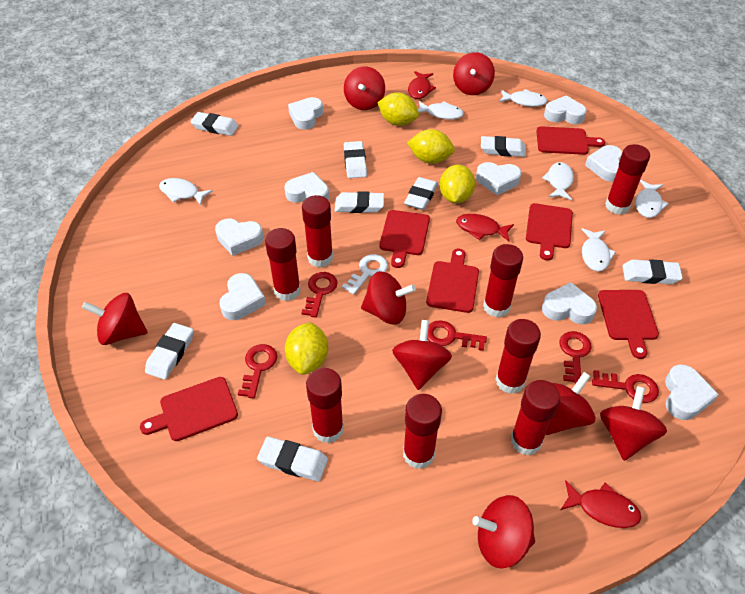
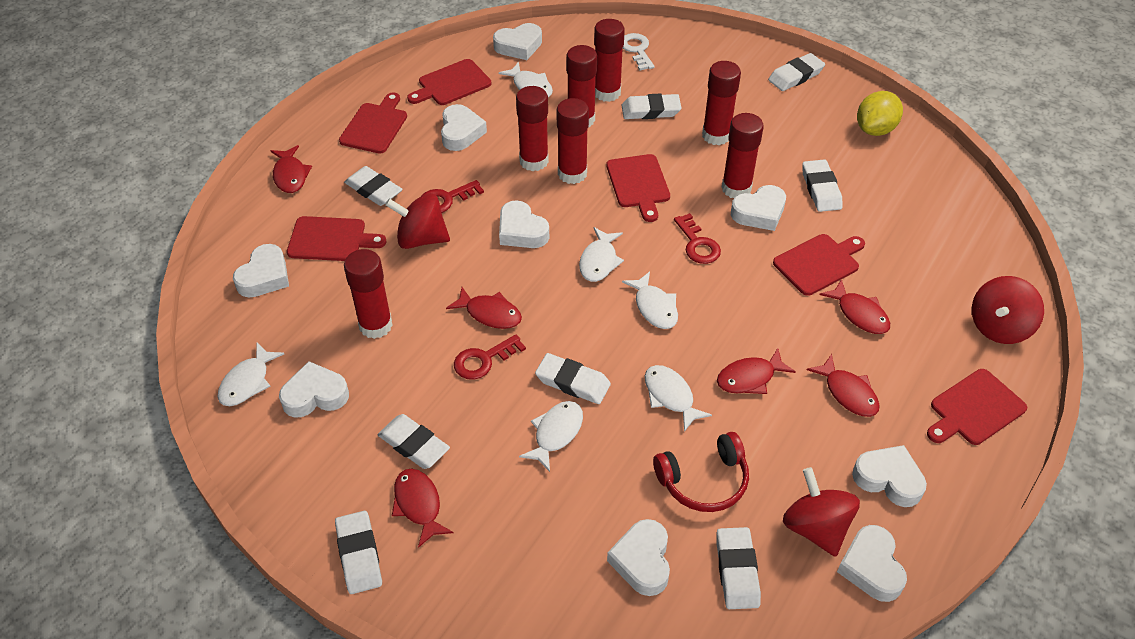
red fish: [408,71,436,99] [456,214,514,241] [561,480,641,528] = 3 -> [270,145,312,193] [392,469,454,548] [446,287,522,329] [717,348,796,394] [807,354,880,417] [819,279,890,334] = 6
red glue stick: [265,228,301,301] [302,195,333,267] [306,368,344,443] [403,394,442,469] [483,244,523,318] [495,319,541,394] [510,380,560,456] [605,144,650,215] = 8 -> [344,249,393,339] [516,86,549,171] [557,98,589,184] [566,45,597,127] [594,19,625,102] [702,61,741,145] [721,113,764,198] = 7
red headphones: none = 0 -> [653,432,749,512] = 1
red key: [238,344,277,398] [301,272,338,318] [427,320,487,351] [559,331,591,384] [592,370,659,403] = 5 -> [422,180,484,213] [454,334,526,380] [674,213,721,264] = 3
red spinning top: [82,293,148,345] [344,66,385,110] [361,271,416,325] [392,320,452,390] [453,52,495,95] [472,495,535,569] [545,372,596,435] [600,386,667,461] = 8 -> [385,193,450,249] [783,467,860,557] [972,276,1044,344] = 3
yellow lemon: [285,322,328,375] [377,93,419,126] [407,129,455,164] [439,165,475,203] = 4 -> [857,91,903,136] = 1

